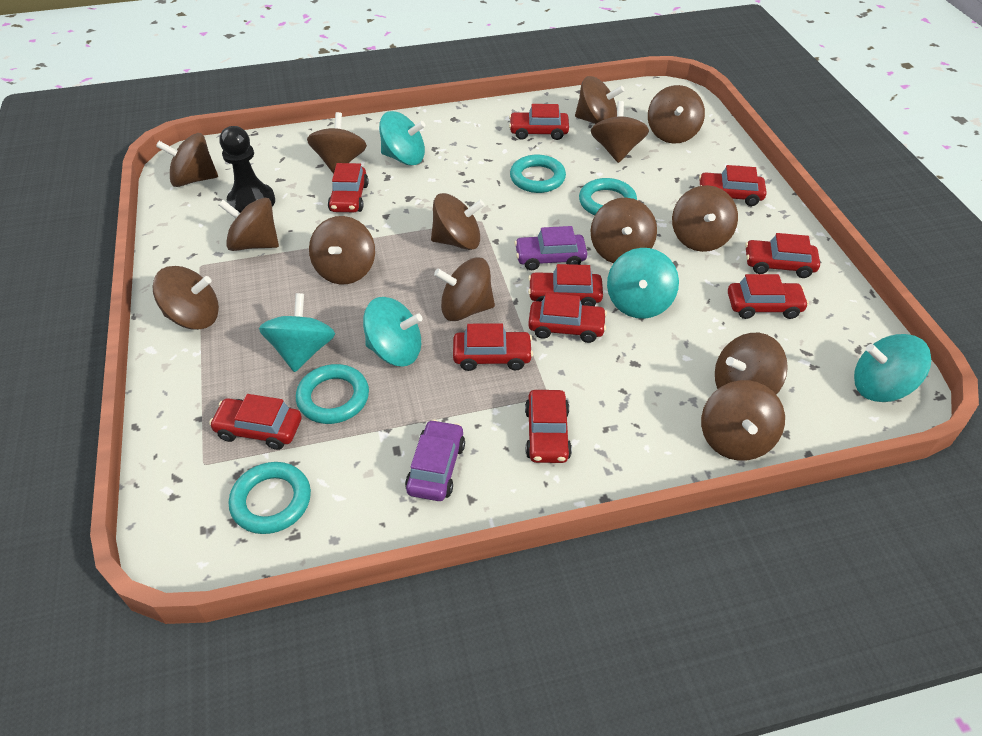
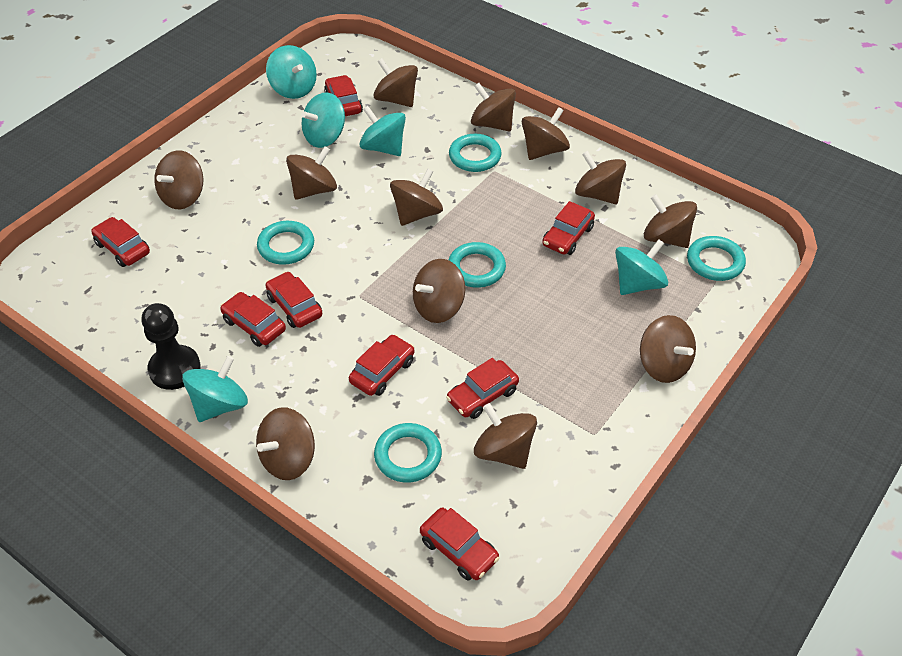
brown spinning top: [152,266,219,330] [156,133,218,187] [219,198,279,251] [307,112,367,174] [309,216,375,284] [431,193,484,250] [434,257,495,321] [575,76,625,124] [591,101,649,163] [591,198,657,263] [648,85,705,144] [672,185,738,252] [701,380,785,461] [715,333,788,395] = 14 -> [154,150,203,209] [256,407,315,480] [286,146,337,200] [373,58,418,107] [390,169,443,226] [413,259,465,323] [471,83,516,131] [474,403,537,469] [522,107,570,160] [575,151,626,204] [640,315,696,383] [644,194,697,248] = 12
purple car: [405,419,465,501] [514,226,587,270] = 2 -> none = 0
red car: [209,394,302,450] [328,163,369,212] [453,323,533,371] [509,104,569,140] [525,390,572,463] [528,264,603,306] [528,293,607,343] [699,165,767,206] [728,274,809,319] [745,233,820,278] = 10 -> [91,217,150,267] [220,292,286,347] [265,272,322,328] [324,75,363,116] [349,335,414,396] [420,508,500,580] [446,358,519,419] [543,201,595,255] = 8
turquoise ring: [229,462,311,534] [296,364,369,424] [510,155,566,193] [579,178,637,215] = 4 -> [257,221,314,265] [374,423,442,483] [449,134,502,172] [449,242,506,288] [687,236,746,281] = 5

